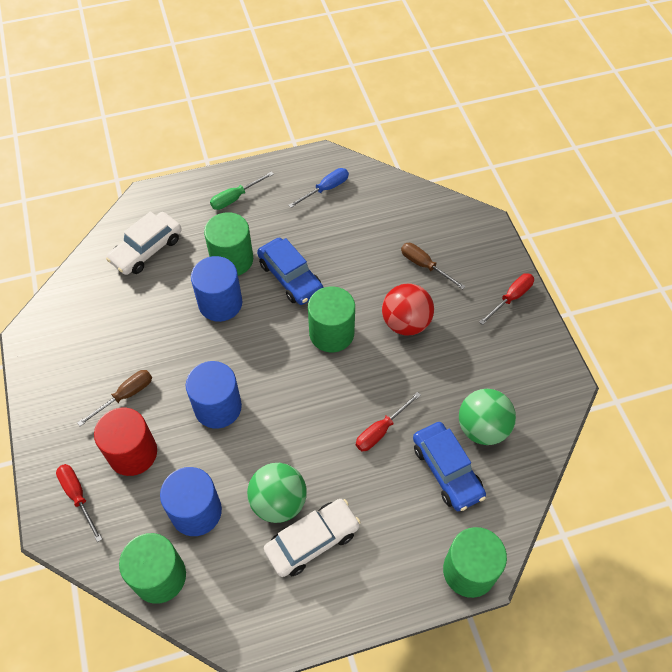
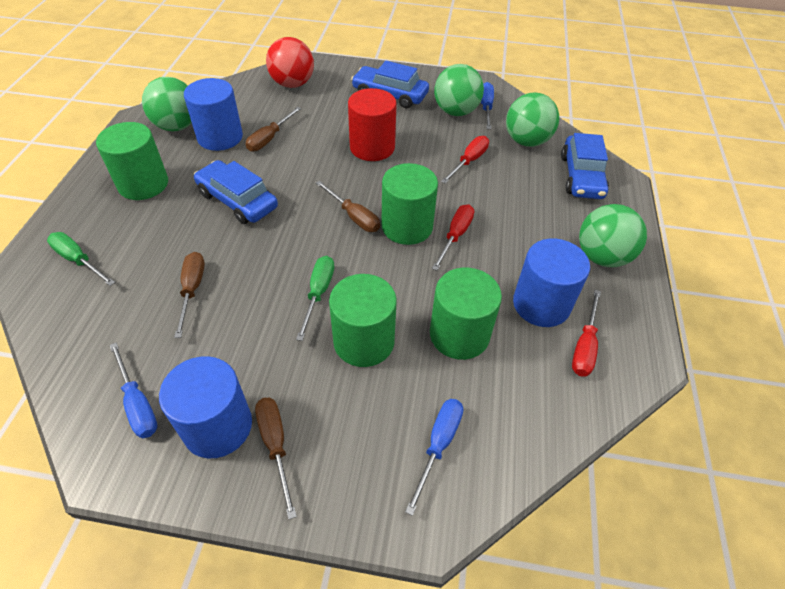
blue car: [257,238,323,305] [413,422,486,511] = 2 -> [194,160,278,224] [351,61,429,108] [561,133,609,199] = 3
blue screwdriver: [288,168,349,208] = 1 -> [110,343,158,438] [405,399,463,516] [481,82,494,129] = 3
brown screwdriver: [77,370,152,426] [401,243,466,290] = 2 -> [174,252,205,338] [246,107,301,152] [255,398,297,519] [316,181,380,232] = 4
green ball: [247,463,307,523] [459,389,516,445] = 2 -> [142,77,192,131] [434,64,484,116] [506,92,559,147] [579,204,647,267] = 4
green screwdriver: [210,171,274,210] = 1 -> [47,232,115,286] [296,256,334,341] = 2
white car: [106,211,182,275] [264,499,360,577] = 2 -> none = 0

